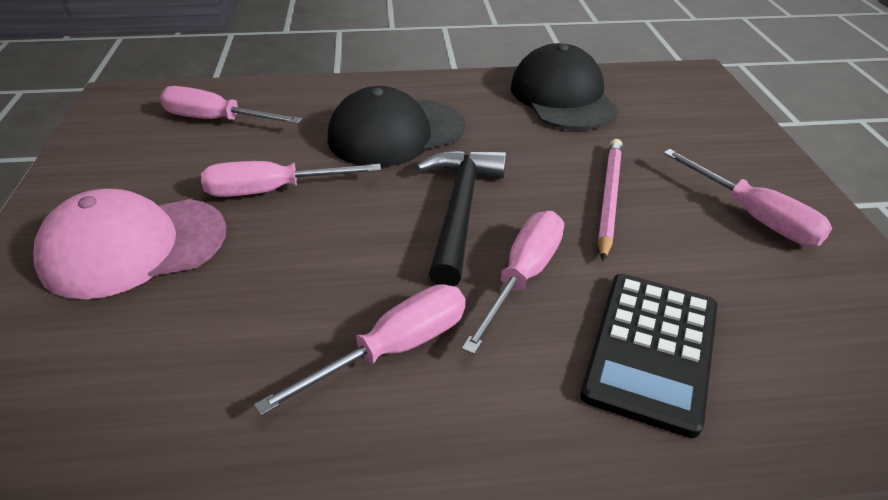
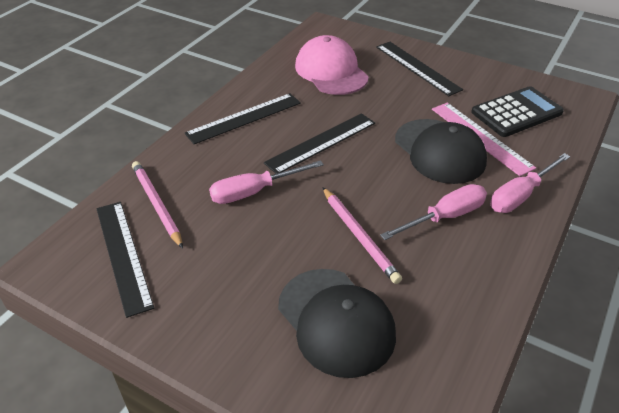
black hammer: [416,149,507,286] = 1 -> none = 0
black ruler: none = 0 -> [96,202,154,318] [184,93,301,144] [264,113,375,174] [376,42,463,96] = 4
pink pencil: [598,139,622,261] = 1 -> [132,161,183,249] [323,188,402,284] = 2
pink ruler: none = 0 -> [432,103,536,176] = 1
pink screwdriver: [160,86,302,124] [201,161,381,197] [254,284,466,416] [462,211,564,354] [663,149,832,246] = 5 -> [209,160,324,204] [380,184,487,240] [490,153,570,213] = 3

